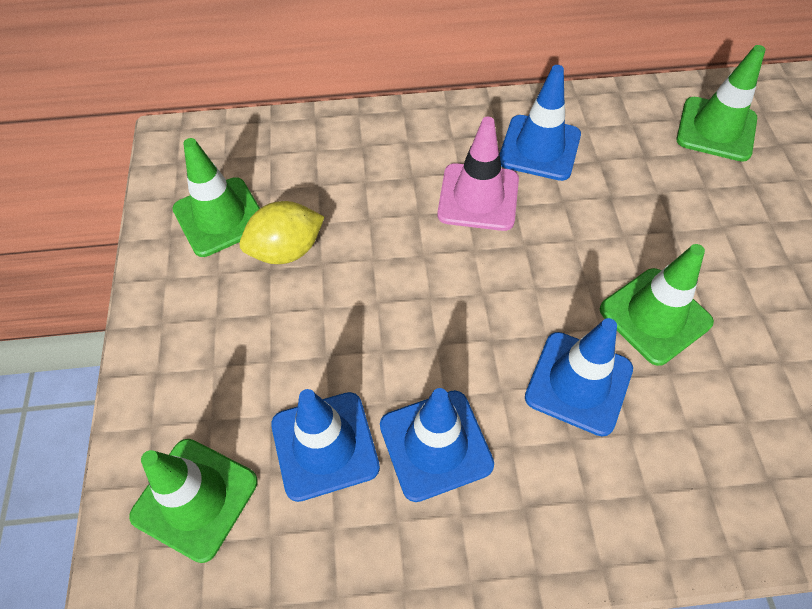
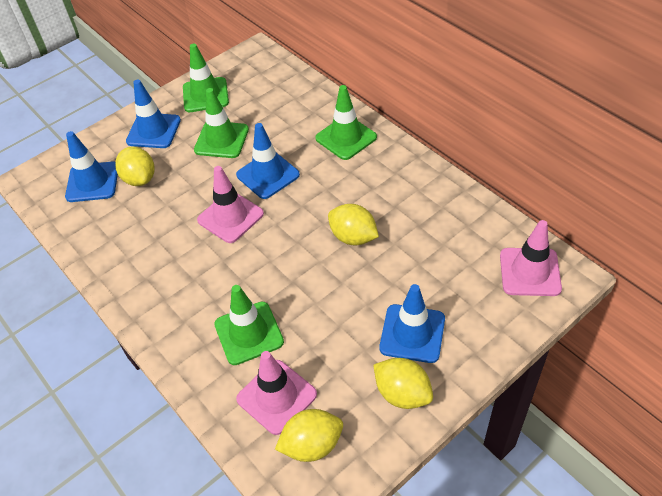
pink traffic cone: [437,117,519,231] = 1 -> [197,166,264,243] [236,351,317,435] [500,220,562,296] = 3
yellow lemon: [239,201,325,264] = 1 -> [115,147,154,186] [275,409,343,462] [328,204,379,245] [373,358,433,409] = 4

